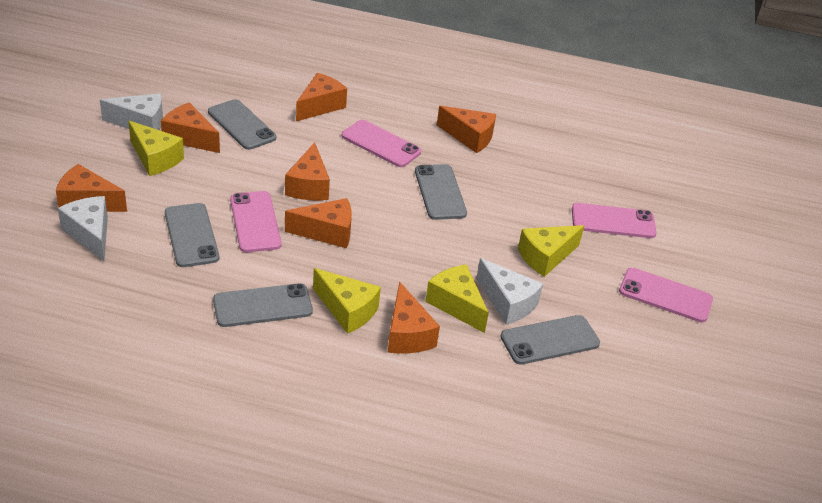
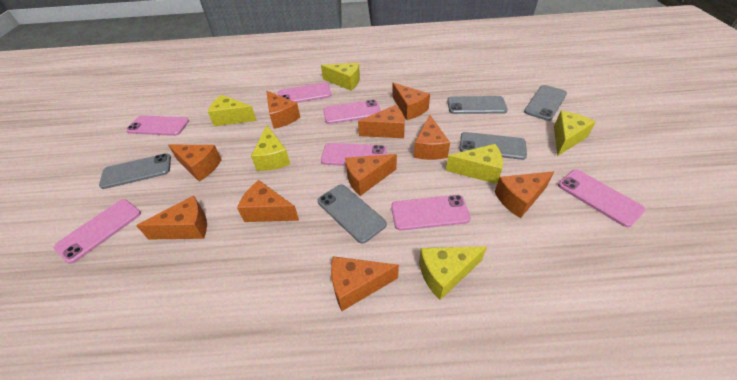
orange cheese: [56,164,127,212] [161,102,220,153] [285,142,330,200] [285,198,352,248] [296,73,347,121] [388,281,440,354] [437,106,496,153] = 7 -> [136,195,207,240] [168,145,222,182] [237,180,299,222] [266,91,300,129] [331,256,399,311] [345,154,397,196] [358,105,405,138] [392,83,430,120] [414,115,450,160] [495,171,554,218] = 10
pink phone: [230,191,282,252] [342,120,421,167] [572,203,657,238] [619,268,713,323] = 4 -> [54,199,141,264] [126,115,189,136] [278,83,331,103] [321,143,387,166] [323,100,381,124] [391,195,471,231] [558,170,645,227] = 7
white cheese: [58,196,108,261] [100,93,163,130] [476,258,543,325] = 3 -> none = 0
yellow cheese: [128,121,184,176] [313,268,381,334] [425,264,489,333] [518,225,584,277] = 4 -> [208,95,257,126] [251,125,290,171] [321,63,360,91] [419,246,487,300] [446,144,503,184] [554,111,596,156] = 6

